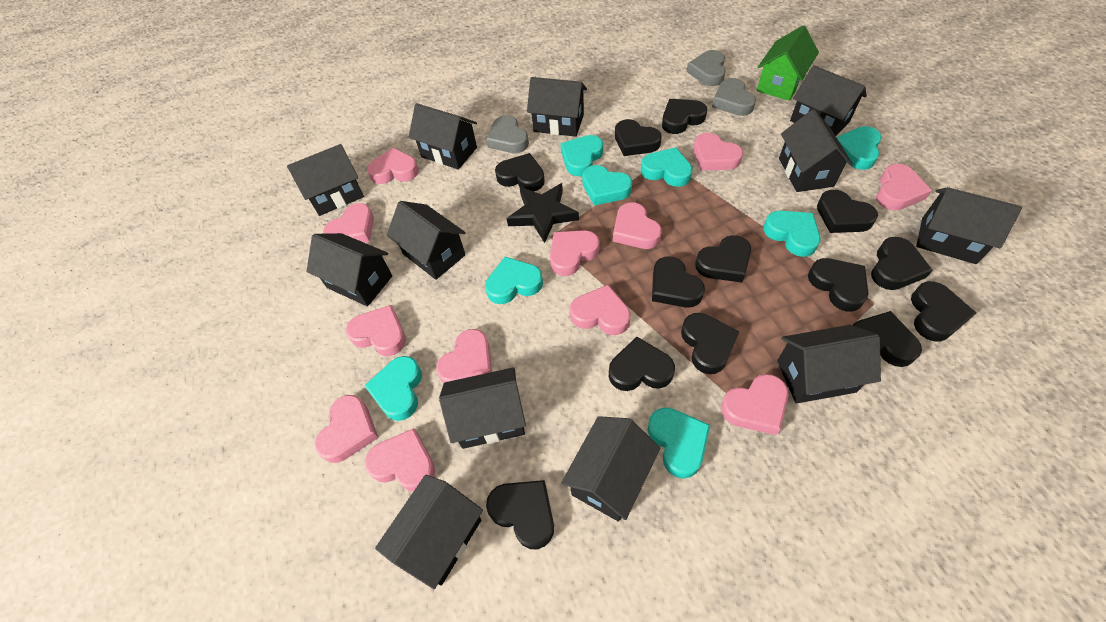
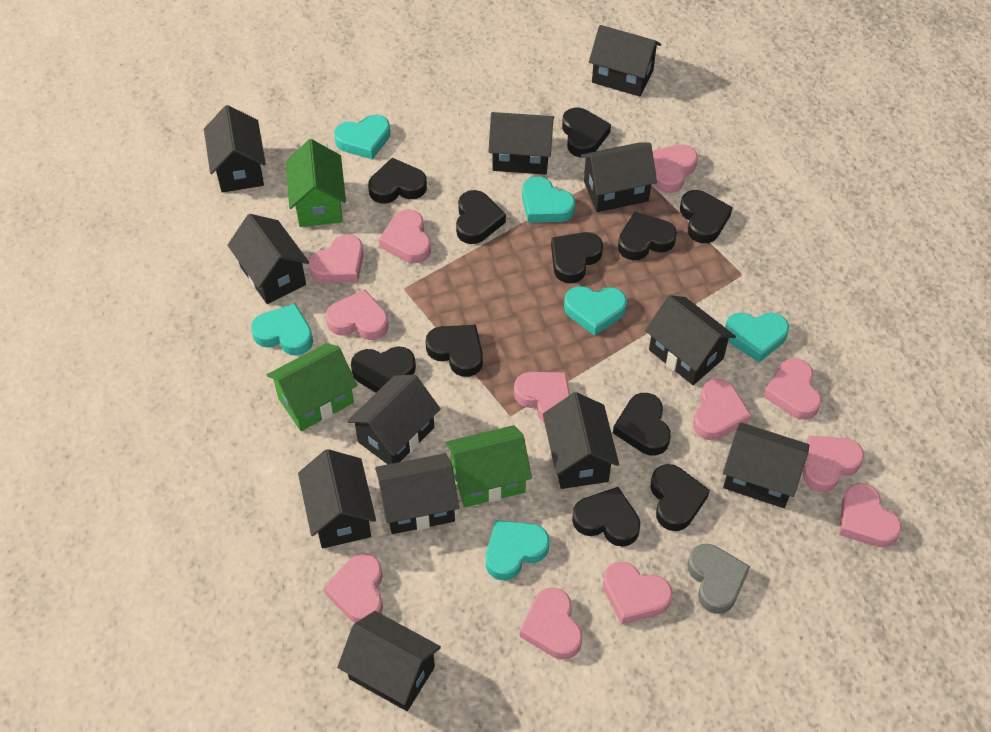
black heart: [486,480,554,549] [495,153,545,192] [609,337,675,391] [615,119,662,156] [652,256,705,307] [662,99,707,134] [681,313,739,374] [695,235,751,283] [808,258,868,312] [817,190,878,233] [853,311,922,367] [871,237,933,290] [911,281,976,341] = 13 -> [351,346,416,393] [368,158,427,204] [426,325,483,377] [456,190,506,244] [551,232,603,283] [562,108,611,158] [572,487,641,547] [613,393,671,456] [618,212,677,260] [651,464,710,531] [680,190,733,243] = 11
black star: [506,183,579,243] = 1 -> none = 0
green house: [757,26,819,101] = 1 -> [267,343,357,431] [286,139,346,227] [445,425,532,507] = 3
grey heart: [486,115,529,153] [686,50,726,86] [712,78,756,116] = 3 -> [687,544,750,614] = 1
turquoise heart: [364,356,422,421] [485,257,543,304] [560,135,603,176] [582,165,632,206] [641,147,693,187] [648,407,710,479] [763,211,821,257] [836,126,882,170] = 8 -> [251,303,313,356] [334,115,391,159] [486,520,549,580] [522,176,575,223] [564,286,627,336] [725,313,789,362] = 6

